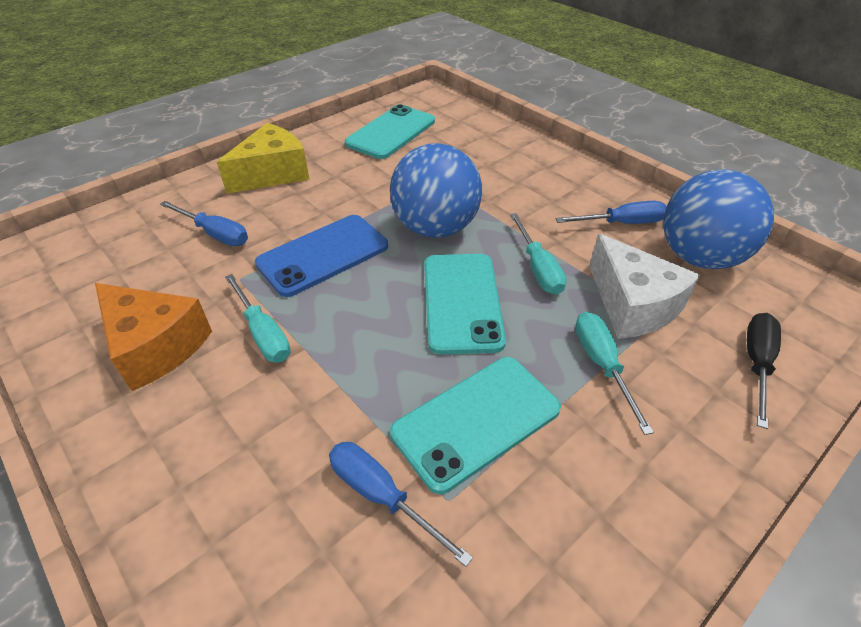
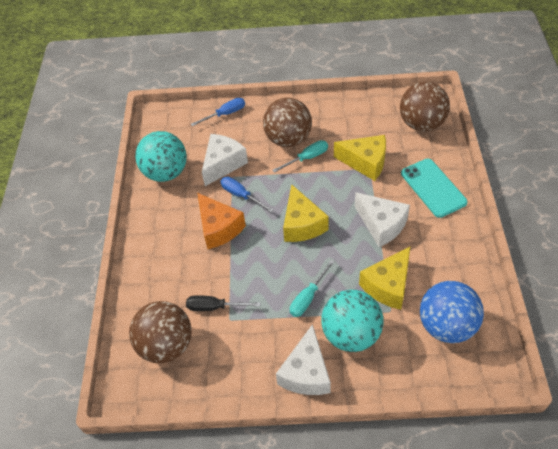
blue ball: [390,143,482,238] [664,169,774,269] = 2 -> [420,281,484,343] = 1
blue phone: [255,215,388,297] = 1 -> none = 0
blue screwdriver: [160,201,248,246] [329,442,473,567] [555,201,666,224] = 3 -> [191,98,245,126] [220,177,274,213] = 2
brown ball: none = 0 -> [129,301,192,363] [263,98,312,147] [400,82,450,131] = 3
turquoise ball: none = 0 -> [135,131,187,182] [321,290,384,352] = 2
turquoise phone: [345,104,435,159] [390,357,561,494] [424,254,506,355] = 3 -> [401,159,468,218] = 1
turquoise screwdriver: [225,274,291,363] [510,213,566,295] [575,312,654,435] = 3 -> [272,140,328,173] [290,260,335,317] = 2
white cheese: [589,234,700,339] = 1 -> [202,134,248,186] [276,324,331,395] [355,192,410,247] = 3
yellow cheese: [217,123,310,194] = 1 -> [283,184,329,242] [334,135,386,181] [359,247,410,310] = 3

